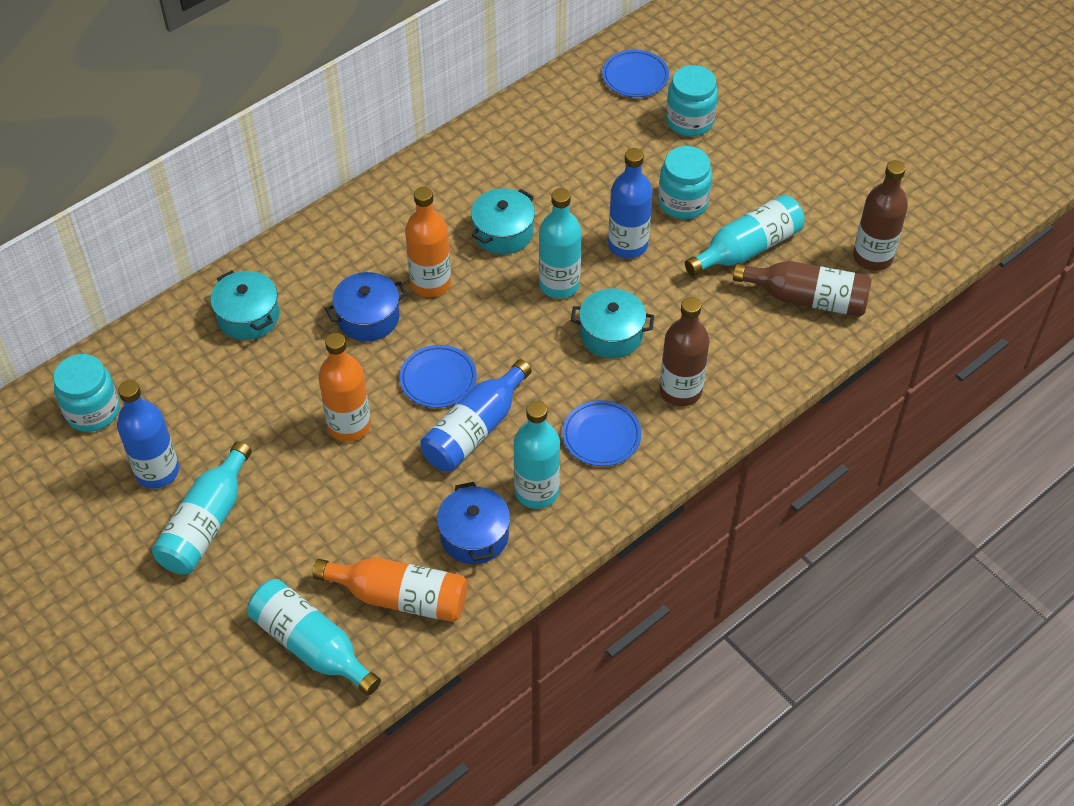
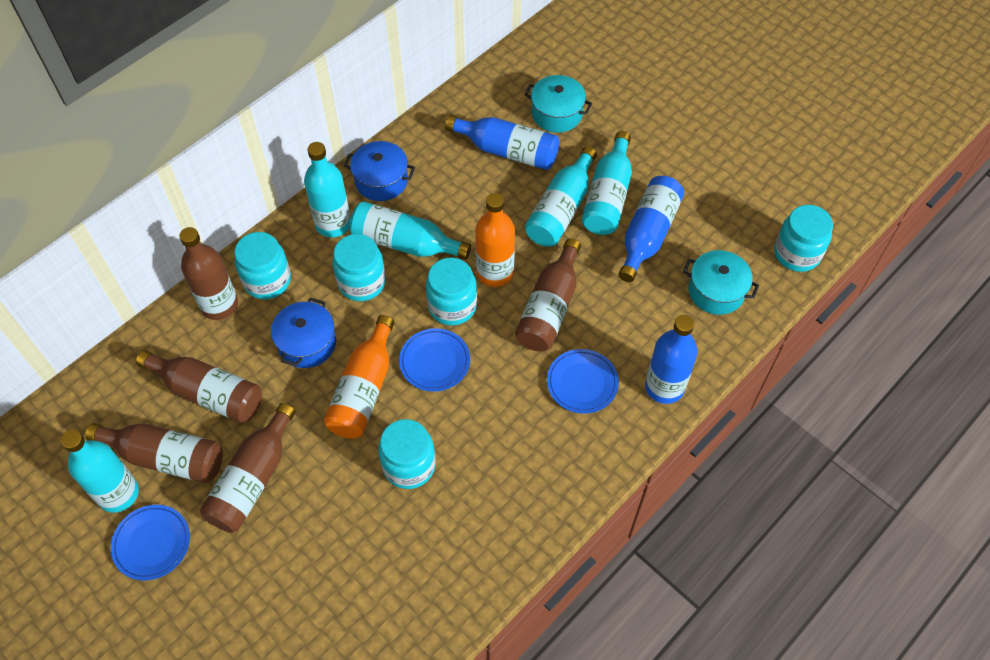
brown bottle: [660,297,709,406] [733,261,872,317] [853,160,908,271] = 3 -> [85,423,223,483] [136,350,262,423] [179,227,238,320] [200,403,296,533] [515,238,581,352] = 5
orange bottle: [313,558,467,622] [318,333,371,442] [405,187,451,297] = 3 -> [324,315,394,439] [475,193,515,287] = 2
turquoise jar: [53,354,120,432] [658,146,712,219] [666,65,718,136] = 3 -> [235,232,291,299] [332,234,386,301] [378,419,436,489] [426,258,477,325] [774,205,833,272] = 5
turquoise pot: [210,270,279,340] [471,188,535,255] [571,288,654,358] = 3 -> [524,75,592,133] [683,250,759,315] = 2

